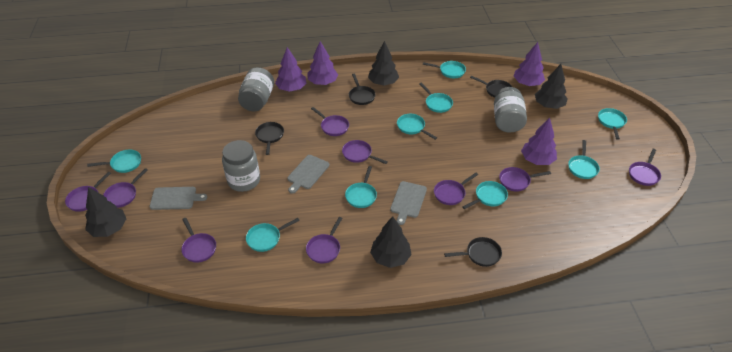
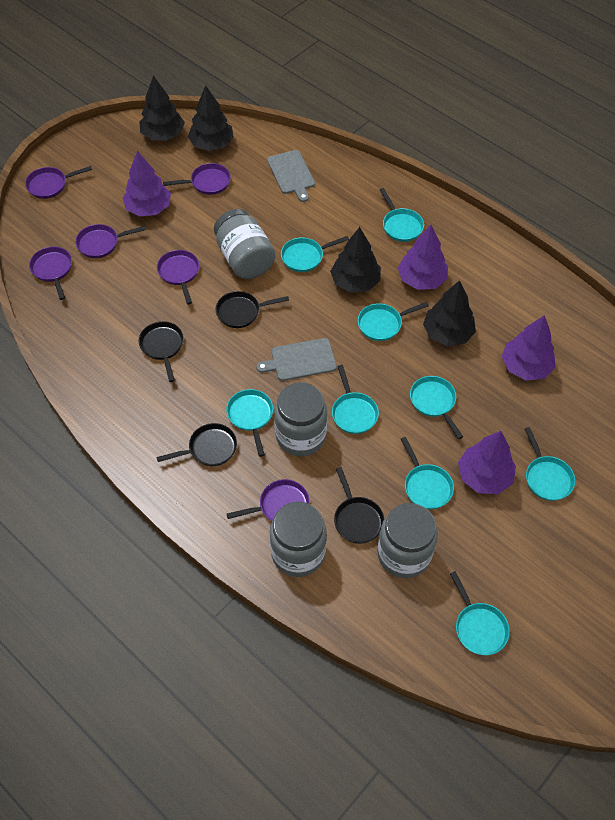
grey cutting board: [149,187,207,210] [287,155,330,194] [390,181,427,225] = 3 -> [256,338,337,381] [267,150,315,202] = 2
grey jar: [222,140,260,192] [238,67,274,112] [494,87,527,133] = 3 -> [214,209,276,279] [270,501,327,577] [274,382,327,456] [377,503,438,578] = 4
purple pan: [65,172,111,212] [103,168,148,208] [181,218,216,263] [306,217,342,264] [311,107,349,136] [342,140,388,164] [434,173,478,205] [499,167,551,192] [629,149,661,186] = 9 -> [25,166,92,199] [29,247,72,300] [75,224,146,258] [157,250,199,304] [163,163,231,195] [227,479,310,521] = 6

